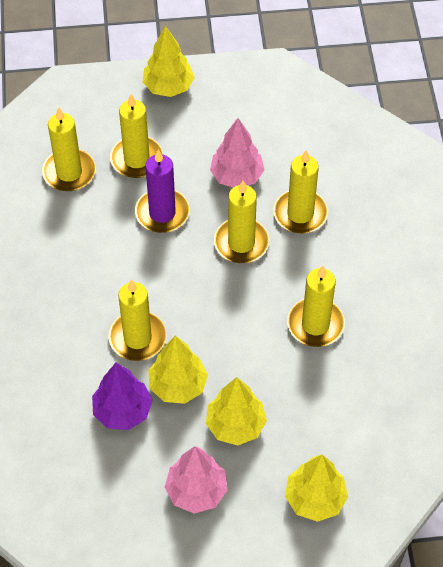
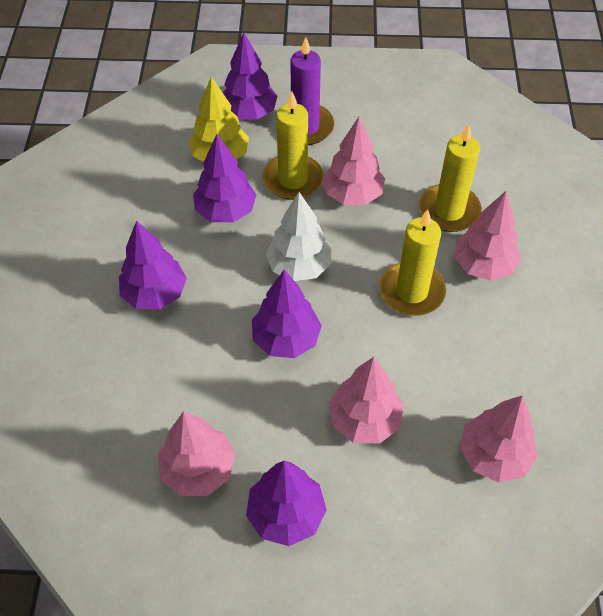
pink tree: [165,446,228,513] [210,118,265,187] = 2 -> [158,411,236,496] [323,117,385,205] [329,357,404,444] [454,191,521,281] [460,396,538,483] = 5
purple tree: [92,363,153,430] = 1 -> [119,221,187,310] [193,134,256,222] [223,32,278,120] [246,461,327,546] [252,269,322,358] = 5
white tree: none = 0 -> [266,192,331,281] = 1
yellow candle: [42,107,96,191] [108,280,167,361] [110,94,163,178] [214,181,269,263] [273,150,328,233] [287,266,345,347] = 6 -> [263,92,323,200] [379,209,446,316] [419,124,482,232] = 3
yellow tree: [143,26,195,97] [148,336,208,404] [206,377,267,446] [285,455,348,522] = 4 -> [189,76,249,162] = 1

